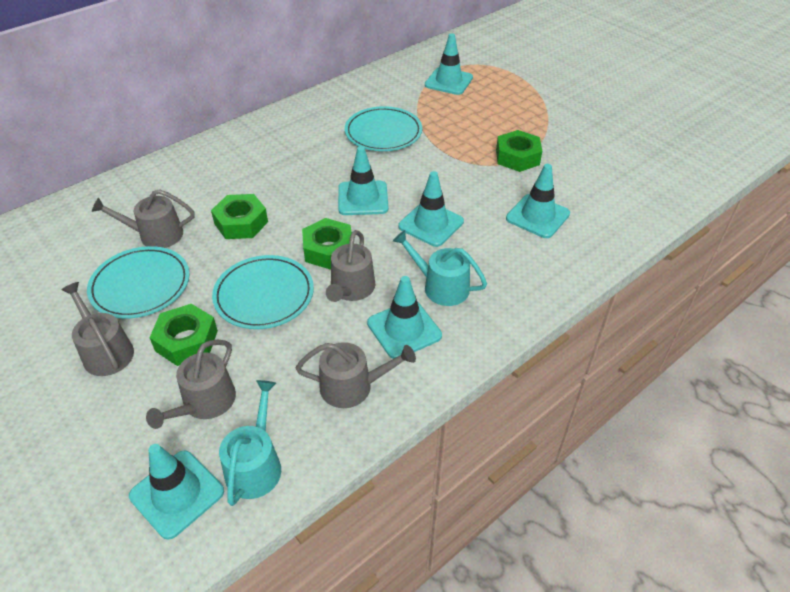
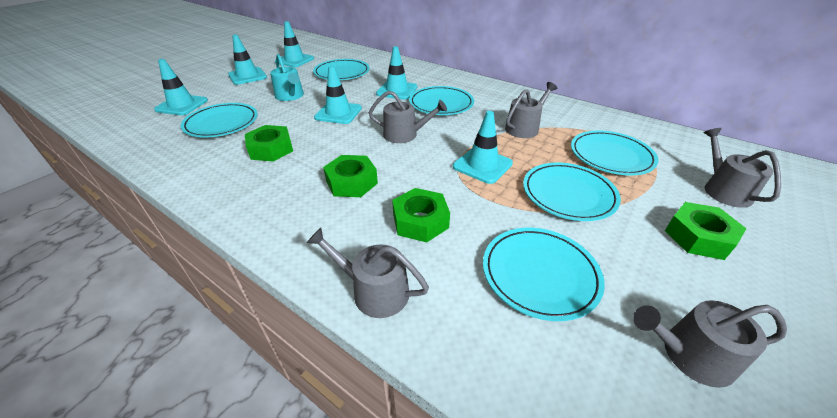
turquoise plate: [87,246,190,319] [212,255,314,329] [345,106,422,151] = 3 -> [181,103,258,137] [313,59,370,80] [409,86,474,115] [483,228,605,321] [523,163,621,221] [571,131,658,175] = 6
turquoise watering can: [219,380,281,506] [393,230,487,306] = 2 -> [270,54,304,101] = 1

